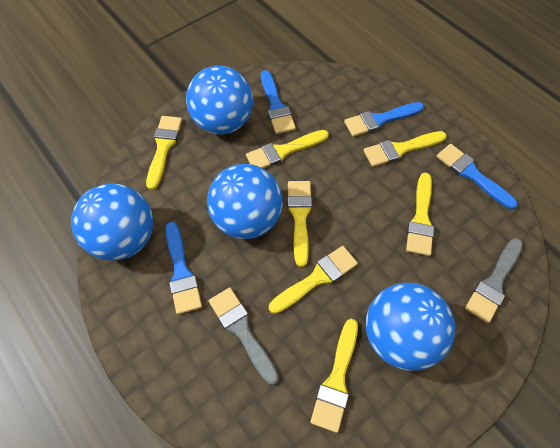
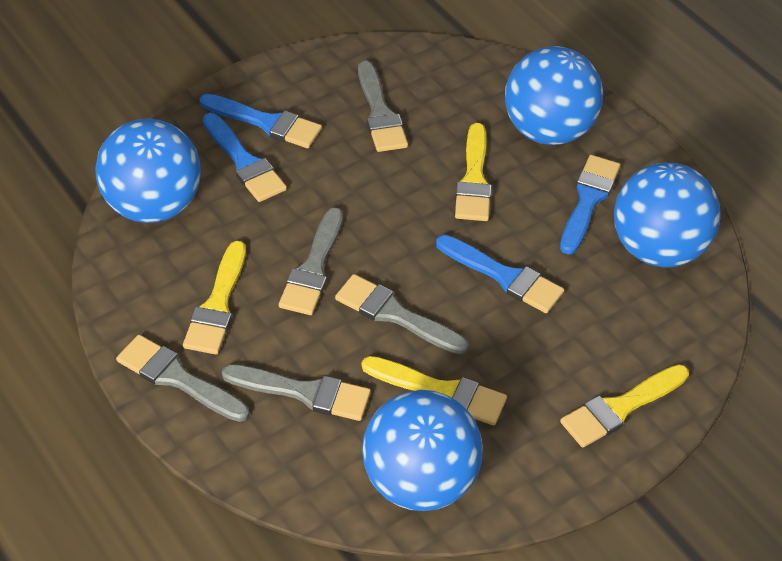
grey brush: [209,287,279,385] [465,238,523,323] = 2 -> [116,335,249,422] [222,364,371,421] [279,207,343,315] [335,274,468,354] [358,61,408,152] = 5
yellow brush: [146,116,182,190] [246,130,329,168] [269,246,358,314] [288,181,312,267] [310,319,358,433] [363,131,447,167] [406,173,434,256] = 7 -> [183,241,246,354] [362,356,507,426] [455,123,491,221] [560,364,689,448] = 4

